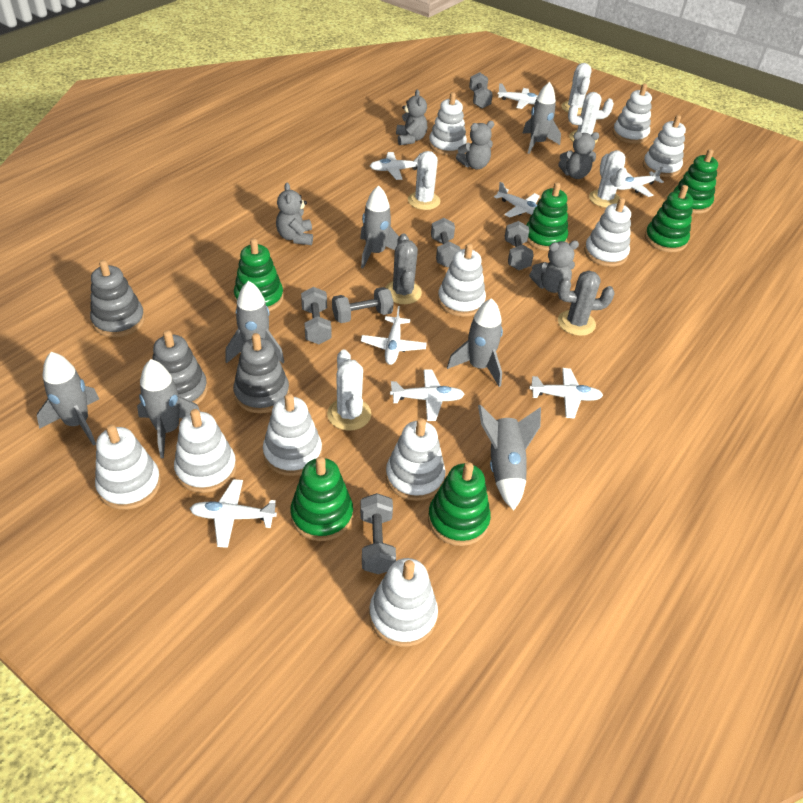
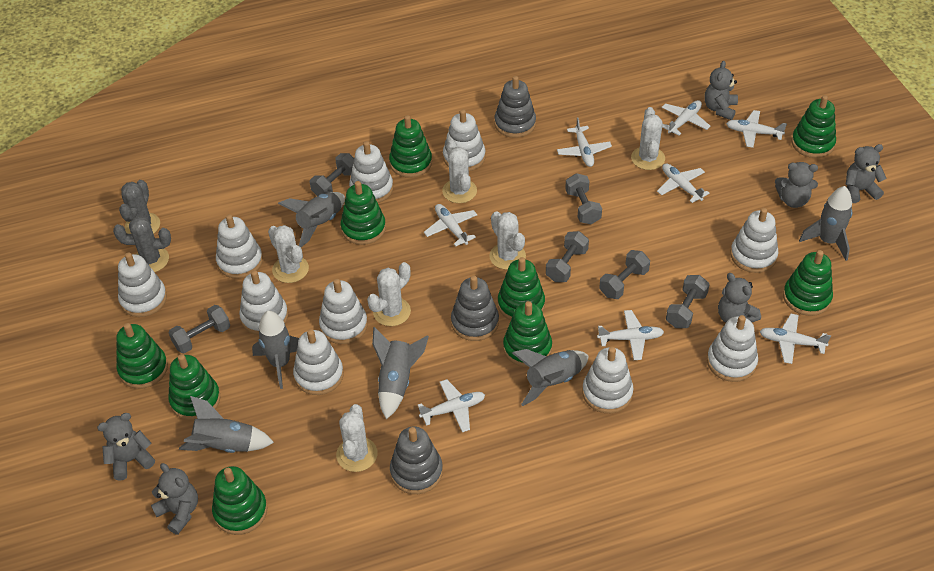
green stacking toy: [234,238,283,312] [290,457,353,541] [428,462,491,546] [527,182,568,251] [645,185,693,252] [674,149,718,214] = 6 -> [116,323,168,389] [168,354,221,420] [212,466,267,535] [341,181,386,245] [389,115,432,178] [498,257,545,320] [503,301,552,367] [783,250,833,316] [792,95,836,158] = 9
grey rocket: [37,352,99,446] [137,359,200,458] [225,281,284,363] [360,185,399,268] [447,298,503,387] [478,405,541,511] [523,82,561,154] = 7 -> [179,396,274,453] [252,311,299,389] [278,192,345,247] [372,327,429,419] [512,349,589,406] [799,186,852,261] = 6
grey teddy bear: [276,182,313,245] [396,89,427,145] [456,121,495,169] [529,241,579,293] [558,132,599,179] = 5 -> [97,413,155,481] [151,463,198,535] [704,61,738,120] [718,273,761,323] [775,162,818,208] [846,144,886,203] = 6
white cactus: [327,350,371,431] [408,151,440,210] [561,63,592,114] [568,92,614,144] [589,150,627,208] = 5 -> [268,225,309,283] [336,404,378,472] [367,262,411,326] [442,140,477,203] [489,211,526,270] [631,107,665,170] = 6

